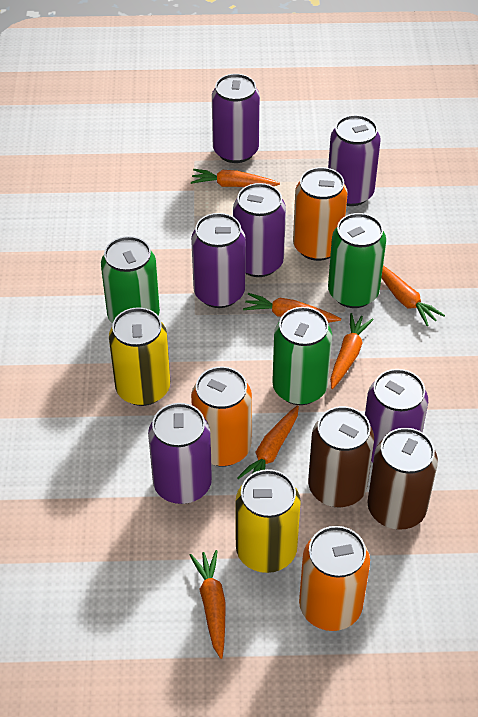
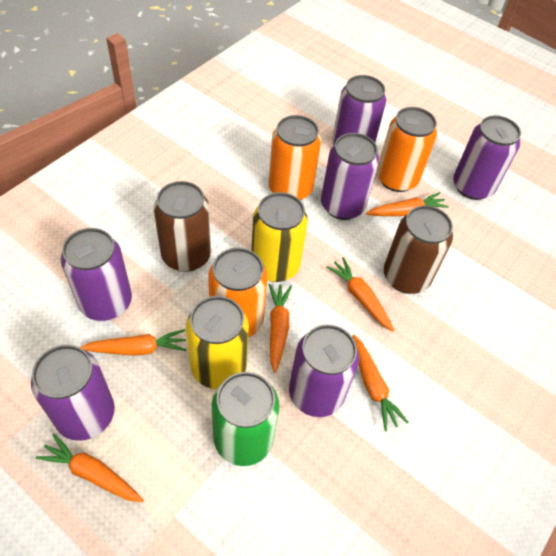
green can: [101,236,160,324] [272,307,332,405] [328,213,386,308] = 3 -> [212,372,280,466] = 1

